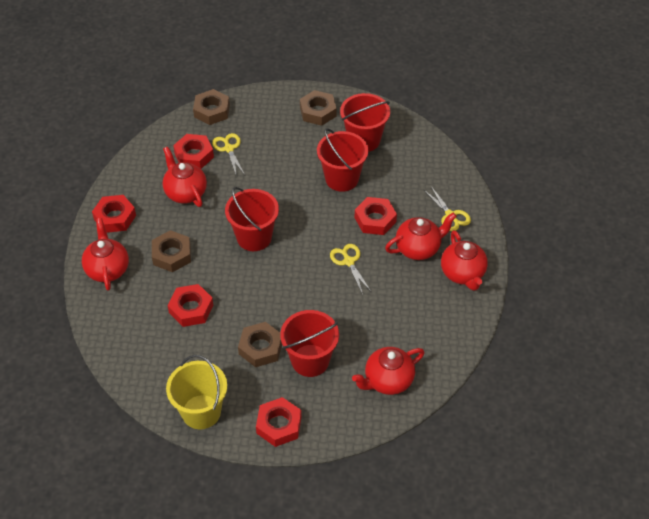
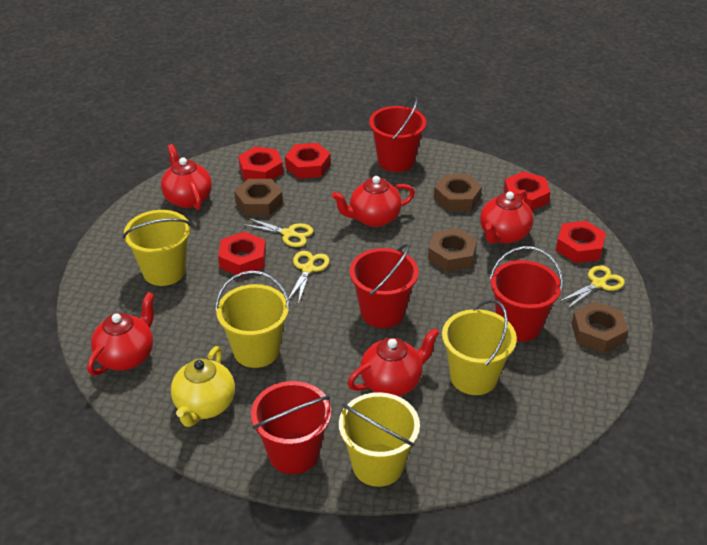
yellow bucket: [166,355,227,429] = 1 -> [123,210,191,286] [215,270,290,368] [339,392,420,487] [442,300,517,395] = 4
yellow teapot: none = 0 -> [171,346,235,427] = 1

